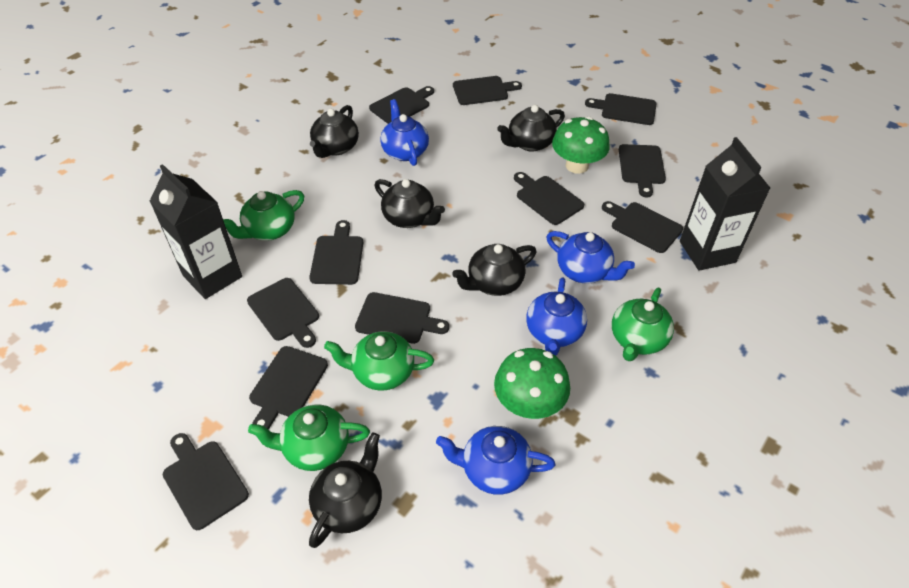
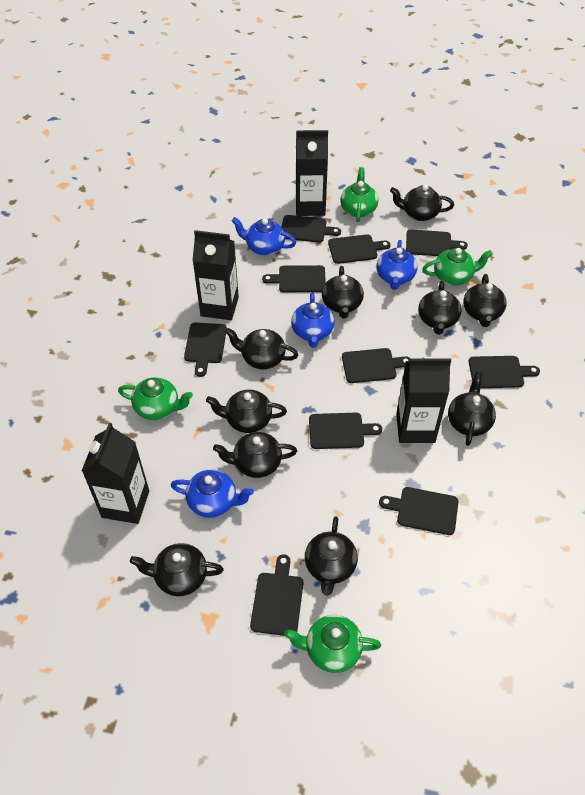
black carton: [150,164,242,299] [680,137,770,271] = 2 -> [82,423,149,524] [193,230,239,320] [296,130,328,216] [396,357,451,443] = 4
black cutting board: [163,433,249,530] [247,278,319,348] [249,346,328,430] [309,220,363,285] [355,292,449,344] [369,86,434,124] [453,76,522,105] [514,172,584,225] [585,93,657,125] [602,201,683,253] [619,144,666,197] = 11 -> [184,322,227,377] [250,554,303,636] [262,265,326,292] [282,215,341,242] [309,413,382,449] [328,234,391,264] [342,348,411,383] [379,487,458,535] [406,229,468,256] [468,356,540,388] = 10
black teapot: [309,432,382,548] [310,105,359,158] [374,179,445,228] [452,244,536,296] [497,105,565,151] = 5 -> [130,543,224,596] [206,389,287,433] [213,432,297,478] [225,328,298,369] [305,516,358,595] [322,266,364,319] [390,184,454,221] [418,281,461,335] [448,372,496,446] [463,274,507,327] = 10
green mushroom: [494,348,570,419] [552,116,610,174] = 2 -> none = 0

